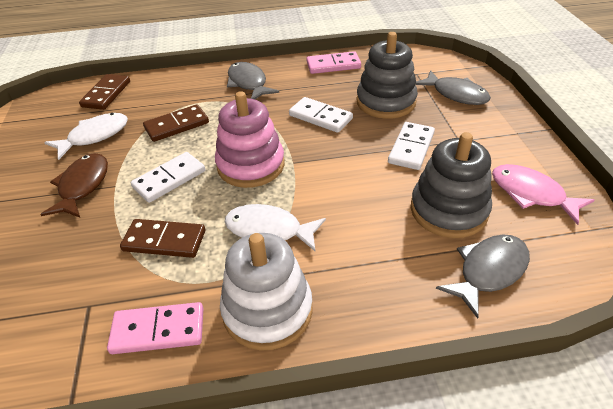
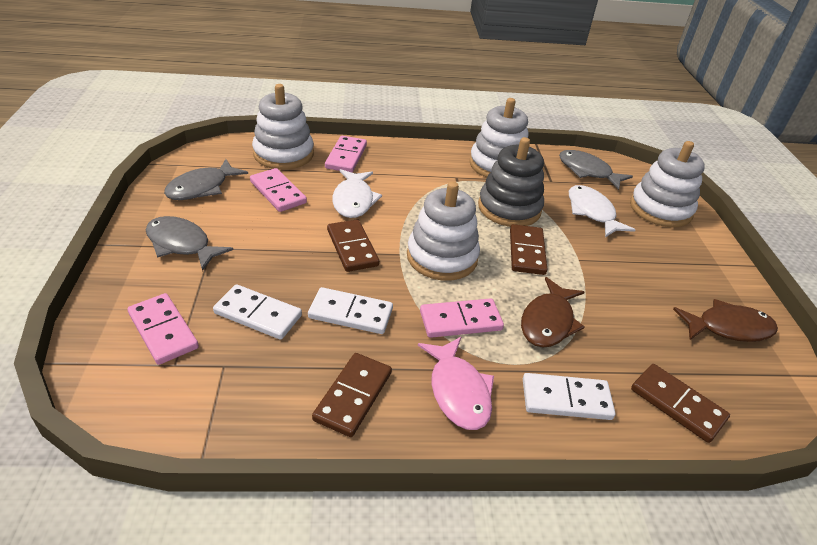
brown domino: [79,74,130,110] [120,219,205,258] [143,104,209,142] = 3 -> [312,353,392,437] [327,220,379,272] [510,224,548,275] [631,364,730,443] = 4
brown fish: [40,153,108,218] = 1 -> [521,277,585,347] [673,299,778,342] = 2
grey stacking toy: [357,32,418,119] [411,132,492,238] = 2 -> [478,137,544,227] = 1
pink domino: [107,302,204,354] [306,51,361,74] = 2 -> [127,293,199,365] [250,168,307,212] [325,136,367,173] [420,298,504,338] = 4
pink stacking toy: [215,91,285,188] = 1 -> none = 0
white stacking toy: [220,233,313,351] = 1 -> [252,84,314,170] [407,181,480,281] [469,98,529,178] [630,141,705,227] = 4

